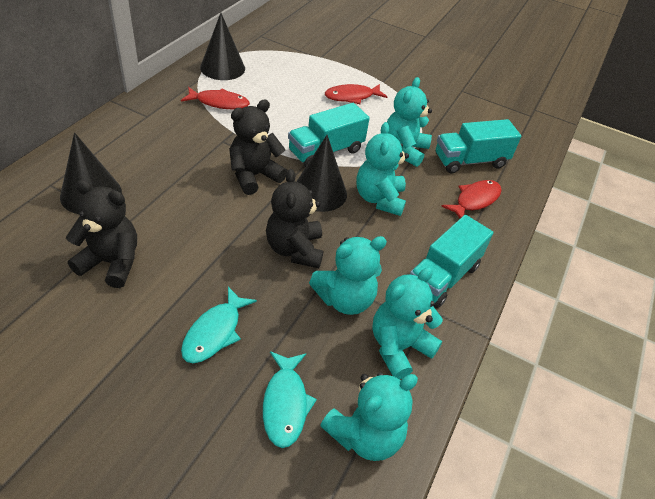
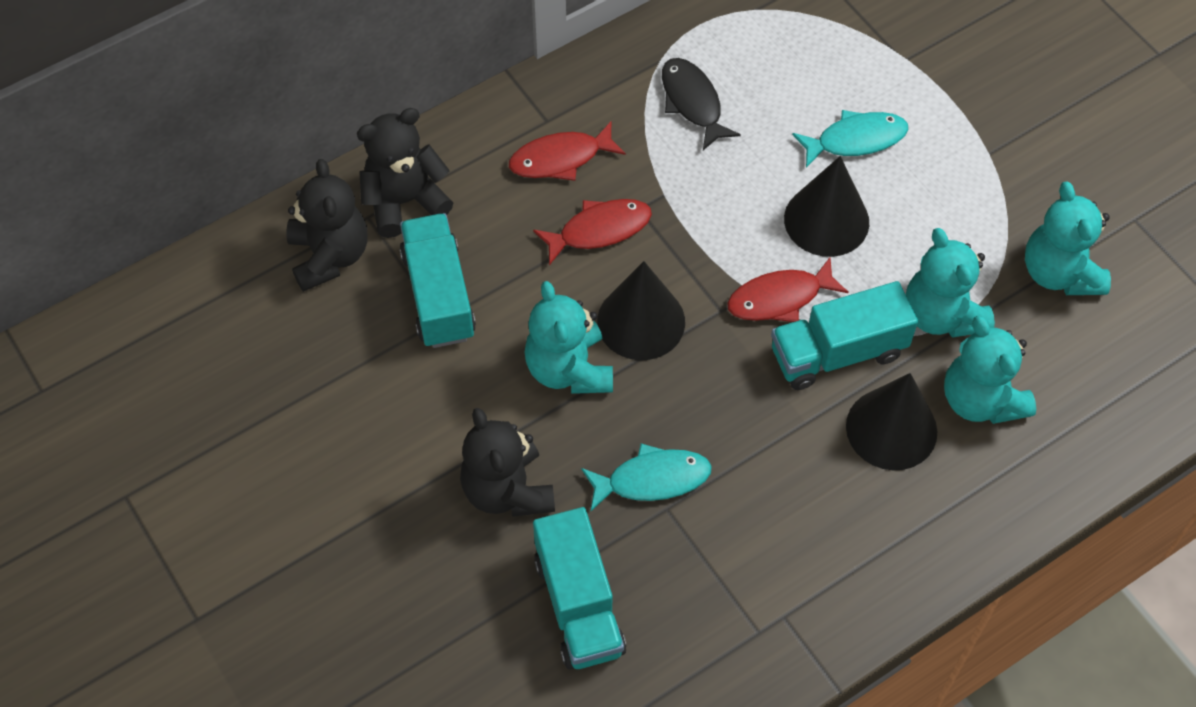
black fish: none = 0 -> [662,58,741,150] = 1
turquoise teddy bear: [309,236,387,315] [320,372,418,461] [356,122,409,216] [372,267,443,379] [387,77,432,167] = 5 -> [525,281,613,394] [906,228,995,338] [944,316,1036,424] [1025,182,1111,295] = 4

